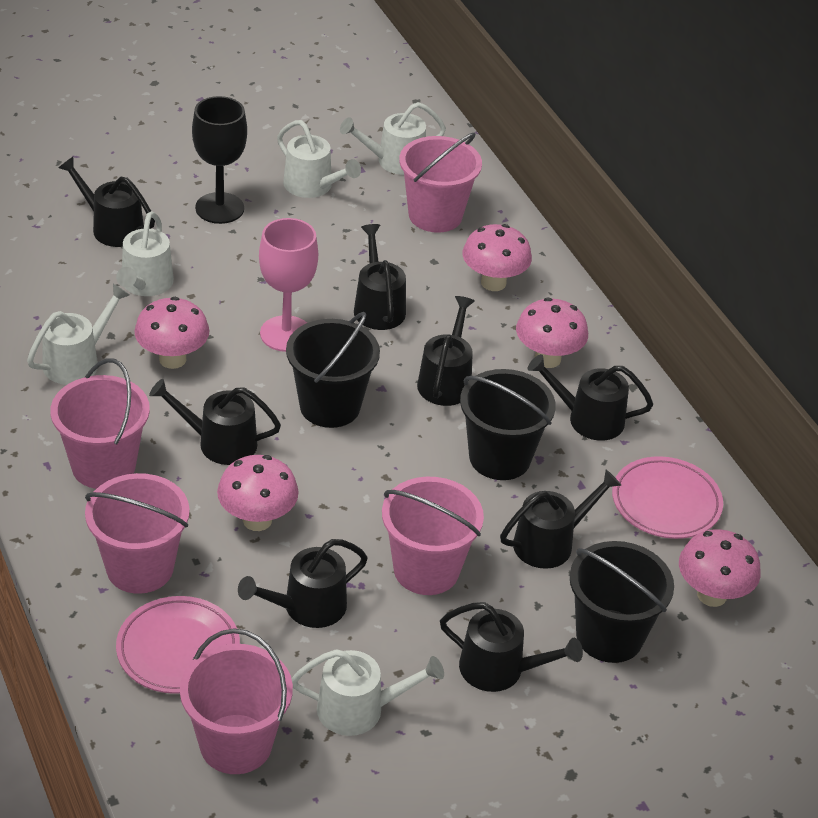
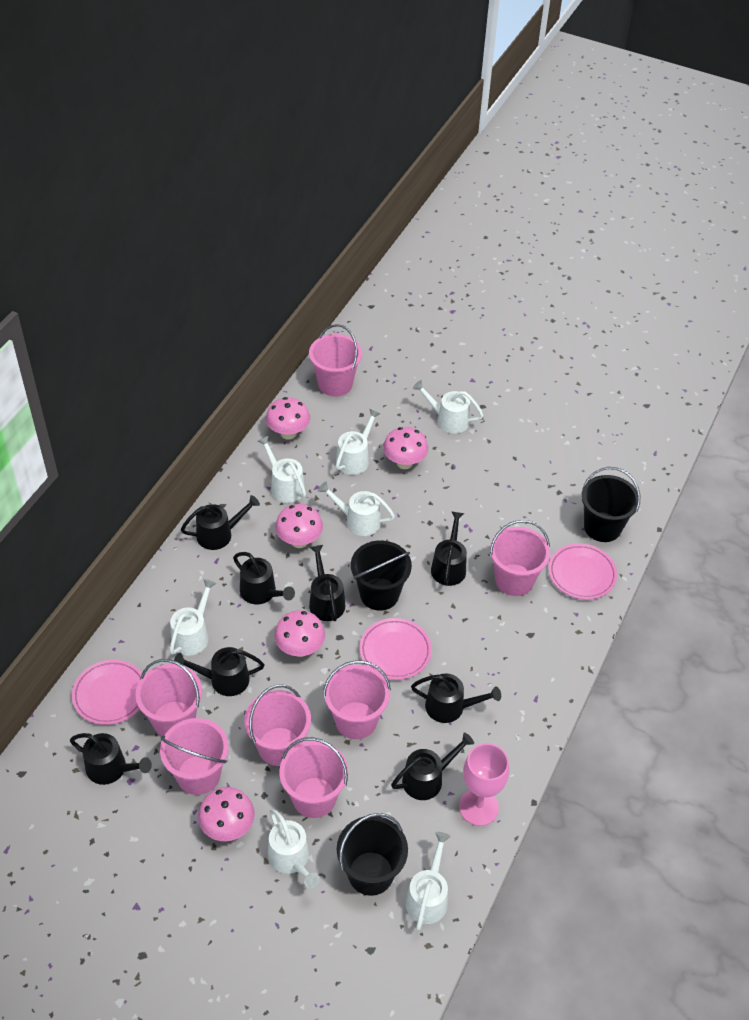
black goblet: [192,96,247,224] = 1 -> none = 0
pink bucket: [50,358,150,489] [85,473,190,594] [180,628,293,774] [382,477,484,595] [399,133,482,233] = 5 -> [135,659,202,736] [160,718,229,795] [244,684,311,766] [279,737,348,818] [309,324,362,397] [323,660,391,739] [490,520,550,596] = 7
pink plate: [116,596,240,694] [612,456,723,539] = 2 -> [72,660,142,725] [360,618,432,680] [549,544,617,600] = 3
white watering can: [27,284,130,385] [116,211,174,296] [277,120,361,198] [291,649,444,736] [340,102,446,175] = 5 -> [169,579,217,656] [257,436,306,503] [268,809,320,889] [318,482,395,536] [336,409,381,475] [405,832,451,931] [413,380,483,434] = 7

